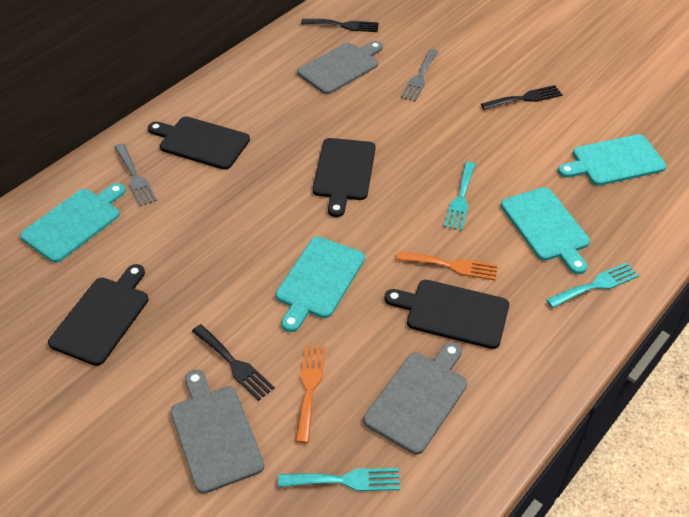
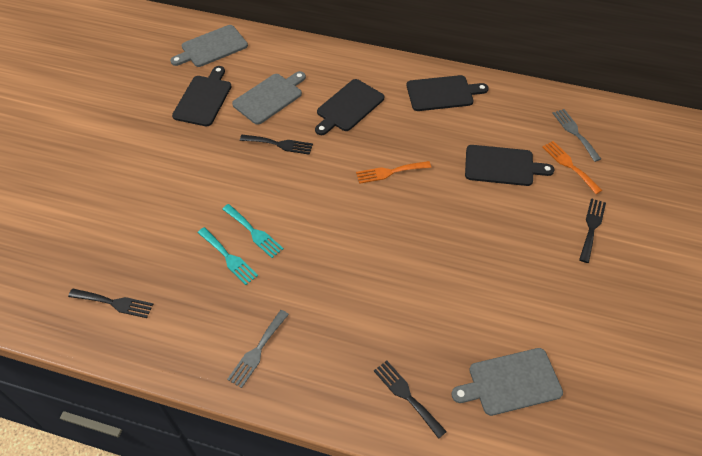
black fork: [192,324,275,401] [301,19,379,32] [481,85,563,110] = 3 -> [68,289,153,318] [240,135,313,155] [374,360,447,439] [579,198,606,263] = 4
turquoise cutting board: [20,183,126,263] [276,237,365,332] [501,187,590,274] [558,134,667,186] = 4 -> none = 0
turquoise fork: [278,468,400,491] [444,162,476,231] [546,263,639,308] = 3 -> [198,227,258,285] [222,204,284,258] = 2

